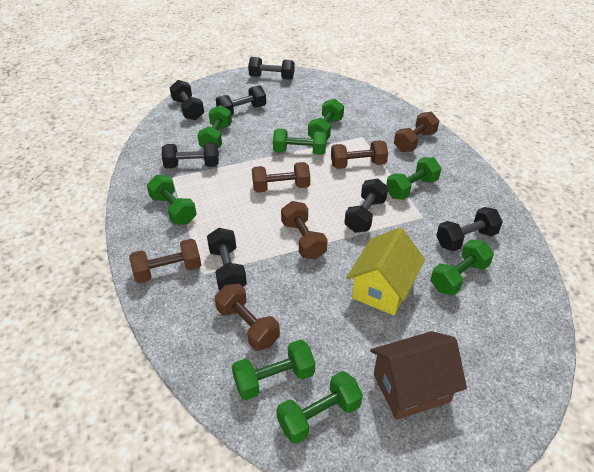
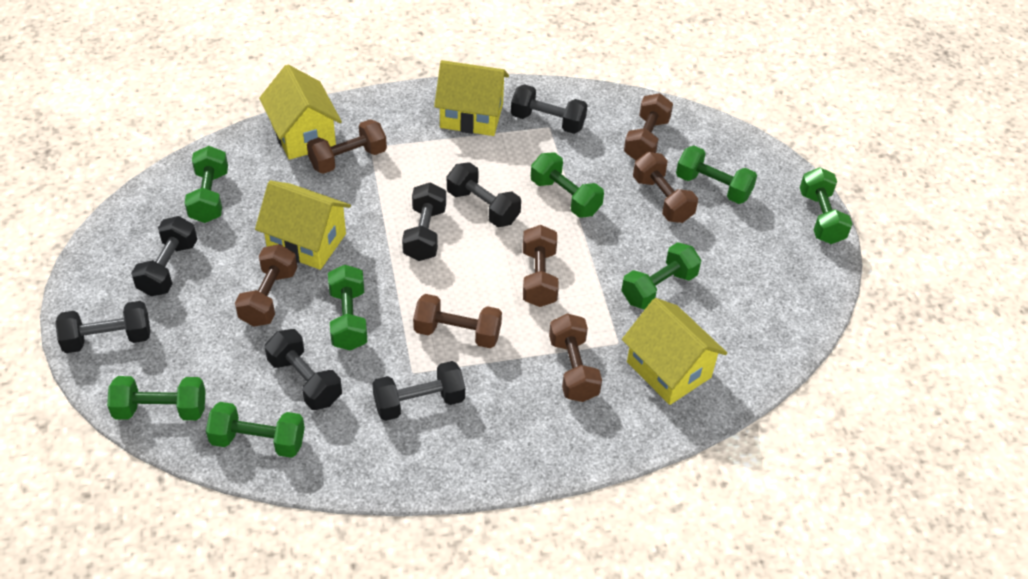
brown dumbbell: [130,239,201,283] [215,283,280,351] [252,162,310,193] [281,201,328,260] [331,140,388,169] [394,112,439,152] = 6 -> [235,244,297,327] [307,119,387,174] [413,294,502,348] [523,225,559,307] [549,313,602,402] [624,93,673,160] [633,152,698,223] = 7
brown house: [370,331,467,420] = 1 -> none = 0
yellow house: [347,227,425,316] = 1 -> [255,181,351,270] [259,65,342,160] [434,60,509,136] [622,298,727,405] = 4

